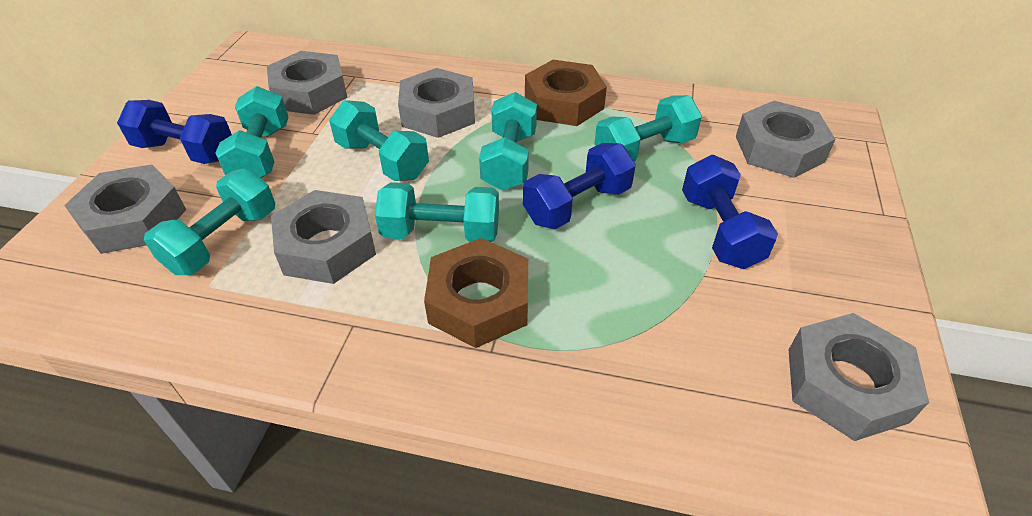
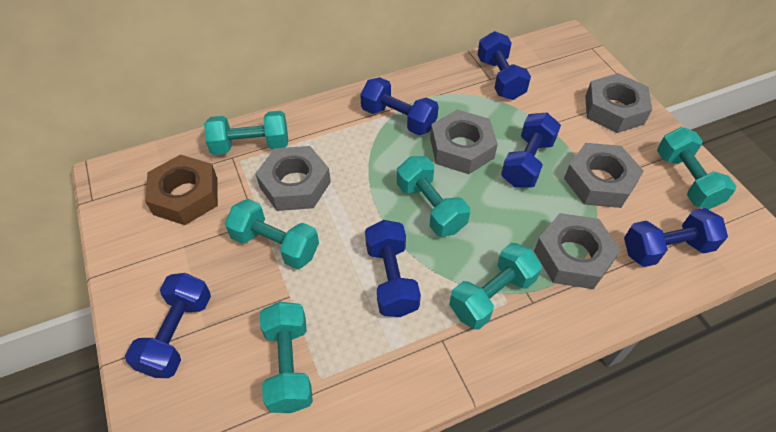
blue dumbbell: [117,100,232,164] [523,143,636,229] [682,155,778,269] = 3 -> [125,273,211,378] [360,77,439,135] [365,220,421,317] [477,31,531,100] [501,113,561,188] [624,208,728,267] = 6
brown nut: [424,238,528,348] [525,60,607,126] = 2 -> [145,155,218,225] = 1
grey nut: [64,164,186,254] [267,51,348,115] [271,190,376,284] [398,68,475,138] [736,101,836,178] [789,313,929,441] = 6 -> [255,146,331,211] [430,109,498,174] [534,213,621,289] [564,143,644,208] [585,73,652,133] = 5

